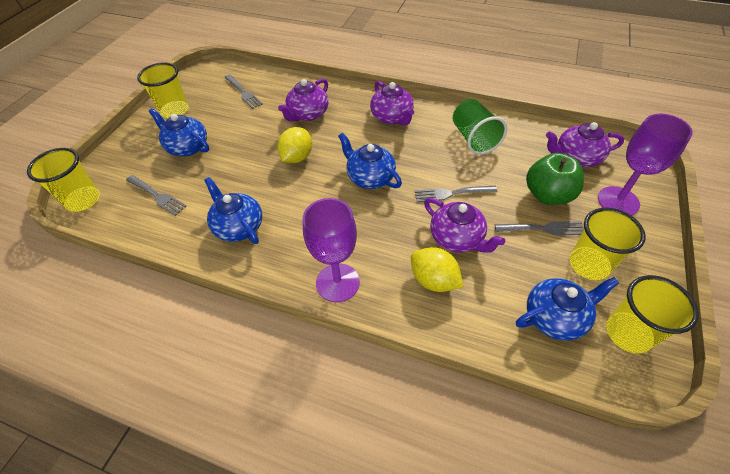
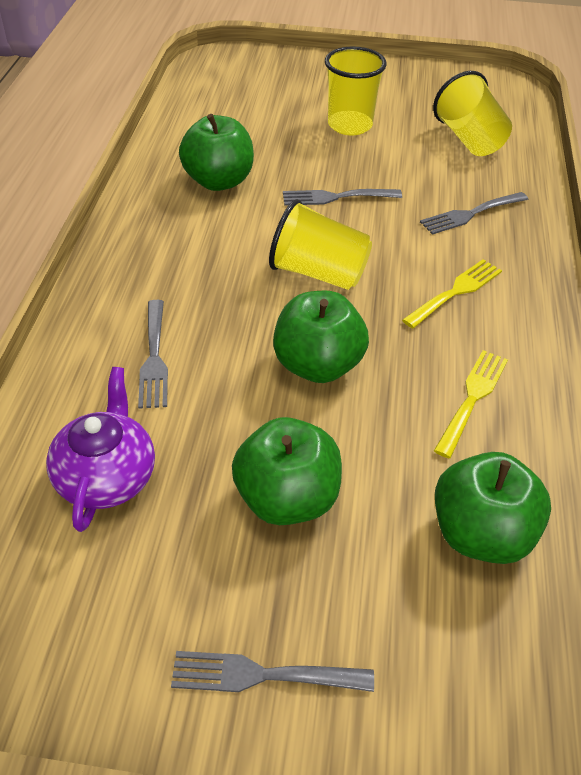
blue teapot: [149,108,209,156] [204,177,262,244] [338,133,402,189] [516,277,619,341] = 4 -> none = 0
green apple: [526,153,584,205] = 1 -> [179,114,254,191] [232,417,342,525] [273,291,369,383] [435,452,551,564] = 4
green cup: [453,99,507,155] = 1 -> none = 0
purple goblet: [303,198,360,302] [598,114,693,216] = 2 -> none = 0
purple teapot: [278,79,328,122] [370,81,414,126] [424,198,505,253] [546,122,624,167] = 4 -> [46,367,155,532] = 1
yellow cup: [27,148,100,212] [137,62,189,118] [569,208,646,280] [606,275,699,353] = 4 -> [269,199,372,290] [325,46,387,135] [433,71,512,156] = 3
yellow fork: none = 0 -> [402,259,502,328] [434,350,508,458] = 2
yellow lemon: [277,127,312,163] [411,247,463,292] = 2 -> none = 0

